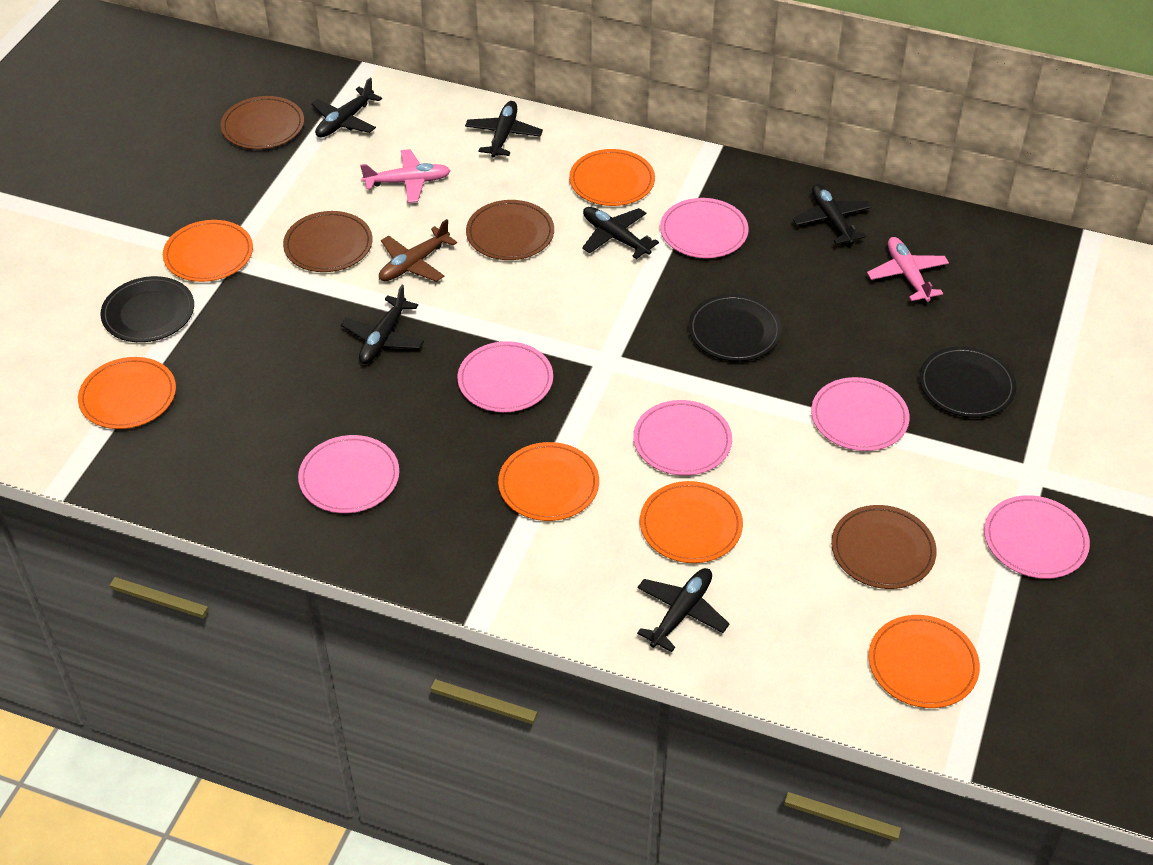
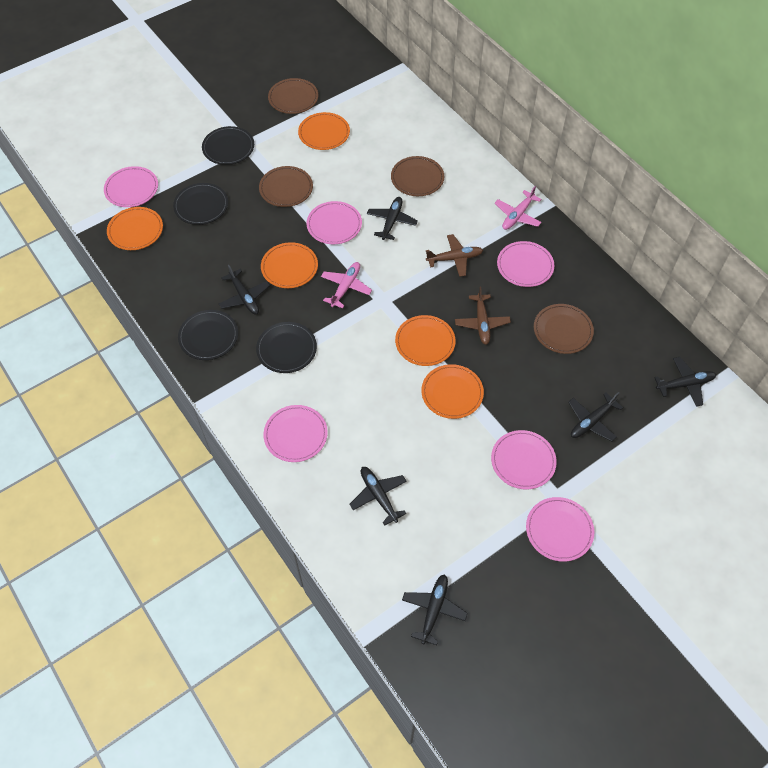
black plate: [101,276,194,342] [688,294,782,361] [919,346,1017,418] = 3 -> [173,183,228,225] [178,310,238,360] [202,126,254,165] [256,322,317,373] = 4
brown plane: [379,219,457,282] = 1 -> [426,234,483,277] [455,286,511,345] = 2
orange plate: [78,357,176,429] [163,220,253,282] [498,442,599,521] [569,149,655,206] [640,481,743,563] [868,615,980,708] = 6 -> [107,207,163,250] [261,242,318,288] [298,112,350,150] [395,315,456,366] [421,364,484,419] = 5

